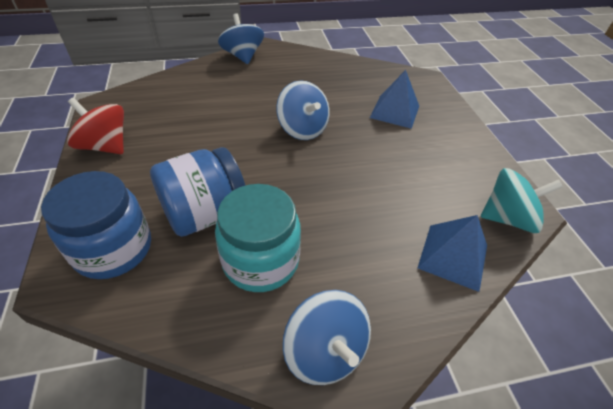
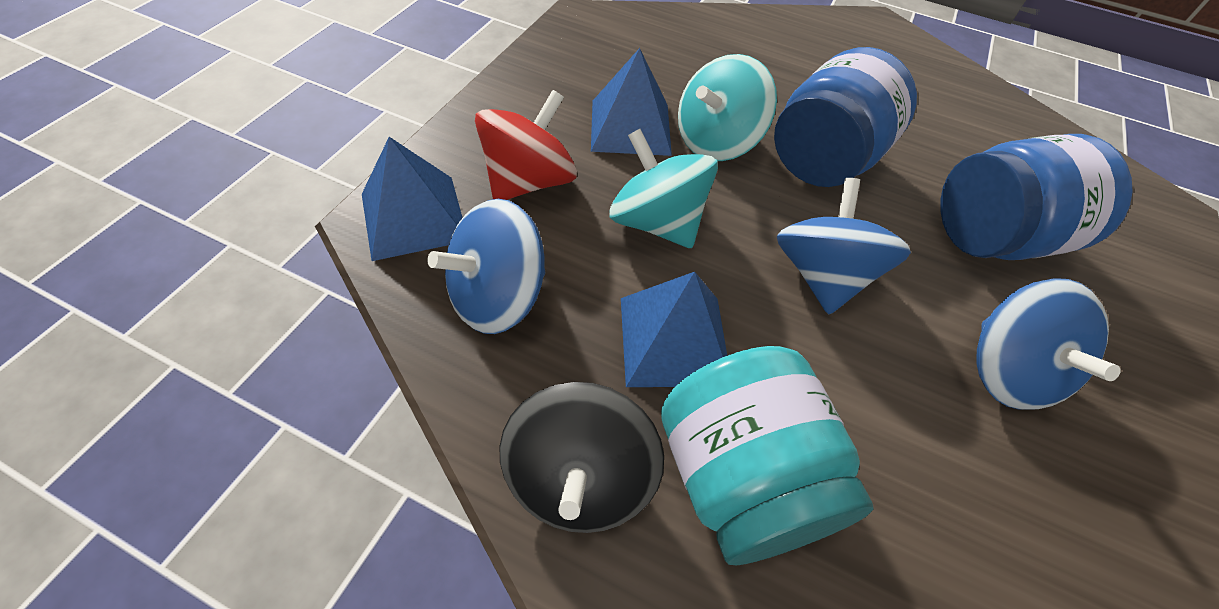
black spinning top: none = 0 -> [499,382,664,533] = 1
blue pyramid: [370,70,419,129] [418,215,487,292] = 2 -> [362,137,462,261] [591,48,672,156] [621,272,727,387] = 3
turquoise spinning top: [481,168,563,233] = 1 -> [610,129,718,248] [678,54,777,161] = 2

